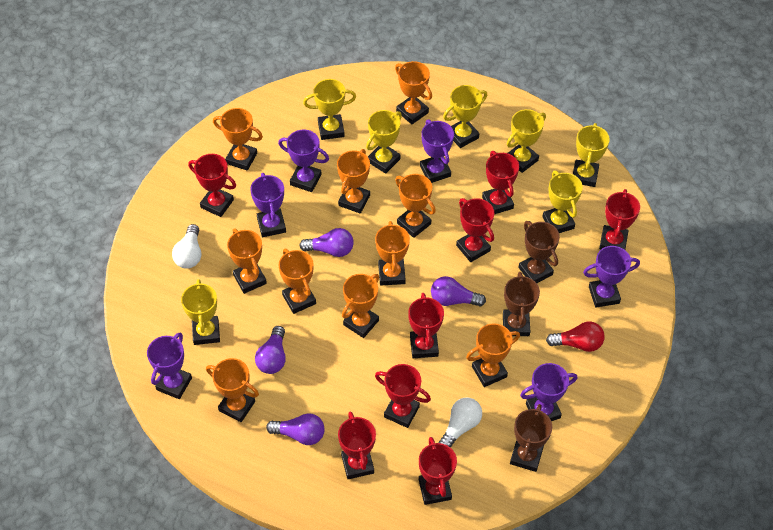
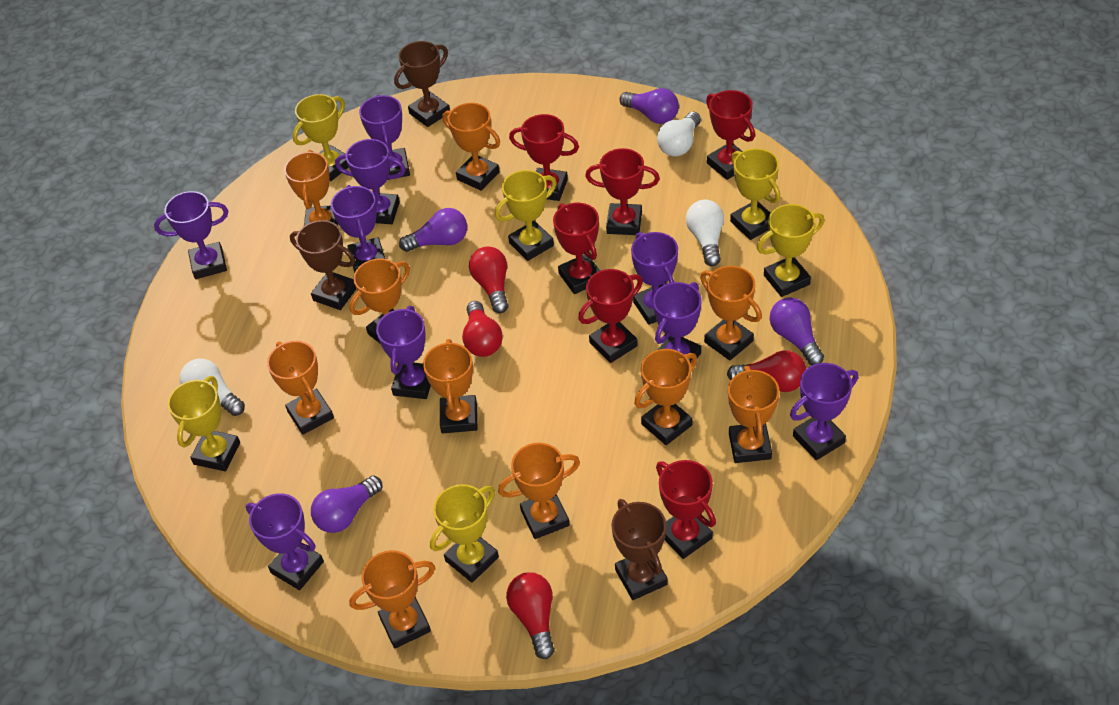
purple trophy: [147,333,192,399] [250,173,286,237] [278,129,329,192] [420,119,454,183] [520,363,577,421] [583,246,640,308] = 6 -> [154,191,228,279] [246,493,324,590] [331,185,385,273] [335,139,406,224] [359,95,410,180] [376,306,431,399] [631,232,678,325] [653,282,702,364] [790,363,858,460] = 9
red light bulb: [546,321,605,352] = 1 -> [462,301,503,357] [469,246,509,313] [506,572,555,659] [727,350,806,392] = 4
red trophy: [188,154,236,217] [338,412,376,479] [375,364,431,428] [408,293,444,358] [419,437,457,505] [456,198,494,262] [482,151,519,214] [599,189,640,250] = 8 -> [509,114,579,201] [553,203,600,294] [578,269,643,363] [585,148,660,235] [656,460,716,559] [706,90,755,180] = 6
white light bulb: [172,224,201,269] [439,398,482,447] = 2 -> [179,359,245,416] [657,112,701,156] [686,200,724,266] = 3
yellow trophy: [181,279,220,345] [303,79,356,140] [366,110,402,174] [443,85,487,148] [507,109,546,173] [542,171,583,233] [573,123,610,187] = 7 -> [168,376,240,471] [293,94,349,181] [430,484,499,583] [495,170,557,261] [730,148,780,240] [757,204,824,297] = 6

